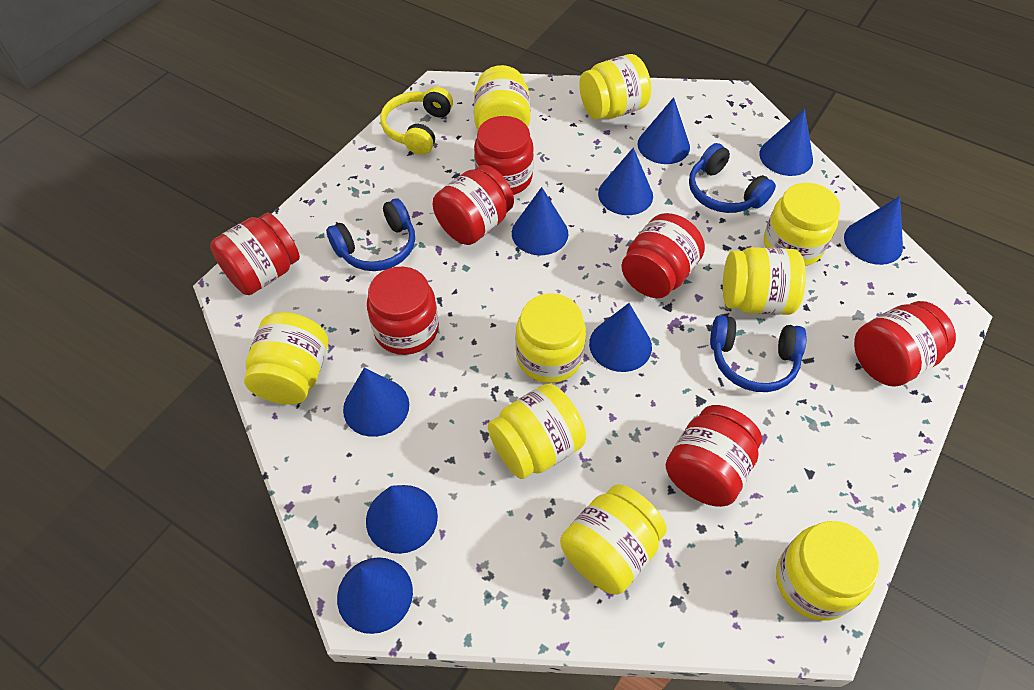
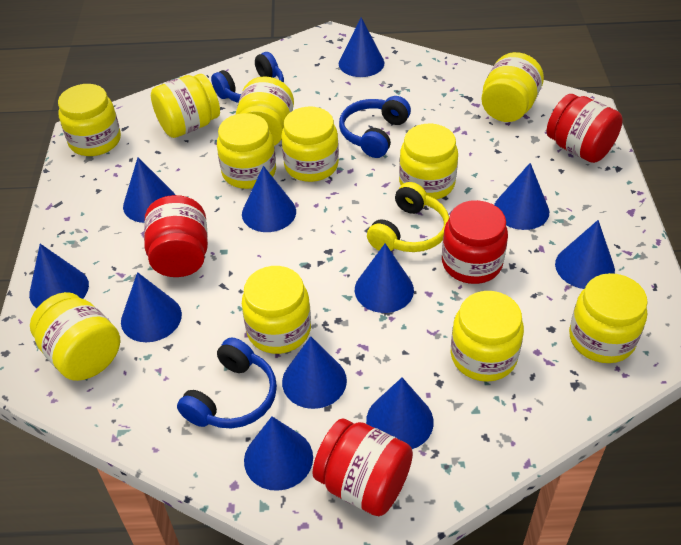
blue cone: [337,557,413,634] [343,368,409,437] [366,485,438,554] [512,187,568,255] [589,303,652,372] [598,147,653,215] [638,97,690,164] [759,109,813,176] [844,196,903,265] = 9 -> [29,244,89,308] [121,272,182,342] [123,157,175,223] [242,166,296,232] [244,417,313,491] [282,336,347,409] [339,17,385,77] [355,243,414,313] [366,377,434,449] [494,163,549,230] [555,220,615,289] = 11
red jar: [210,213,300,295] [367,267,439,355] [433,165,514,245] [474,116,534,195] [621,213,705,298] [665,405,762,507] [854,301,956,387] = 7 -> [144,195,208,277] [312,418,413,516] [442,200,508,284] [547,94,623,163] = 4
yellow jar: [244,312,328,405] [474,65,530,129] [488,384,586,479] [516,293,586,383] [560,484,667,594] [579,54,651,120] [723,247,806,315] [764,183,840,266] [776,521,879,621] = 9 -> [30,292,120,381] [58,84,121,156] [151,74,220,138] [217,113,276,189] [236,76,294,146] [242,266,311,354] [281,107,339,182] [399,124,458,200] [451,291,524,382] [481,52,544,122] [569,273,648,363] = 11

